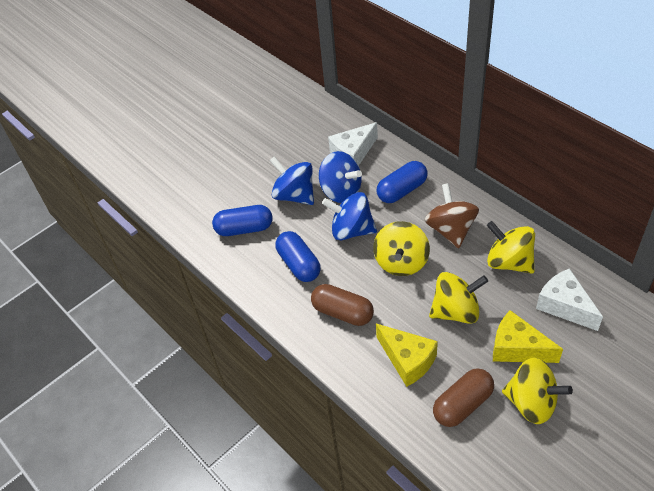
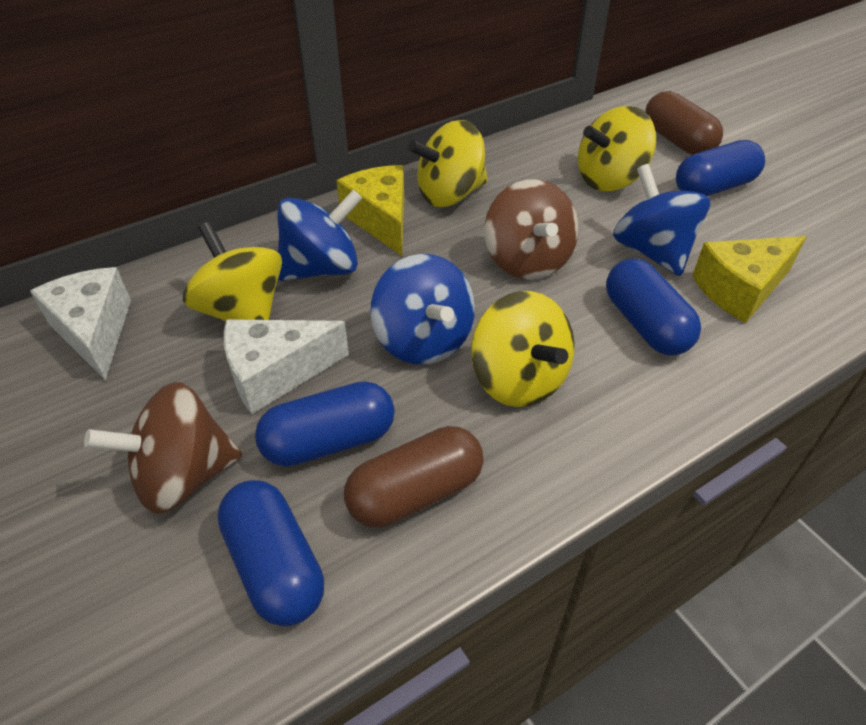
blue capsule: [212,205,272,236] [275,231,321,282] [376,161,428,203] = 3 -> [217,480,324,626] [255,381,395,467] [606,258,701,355] [676,140,765,196] = 4
brown spinning top: [425,183,479,248] = 1 -> [84,382,242,514] [484,179,579,280] = 2

